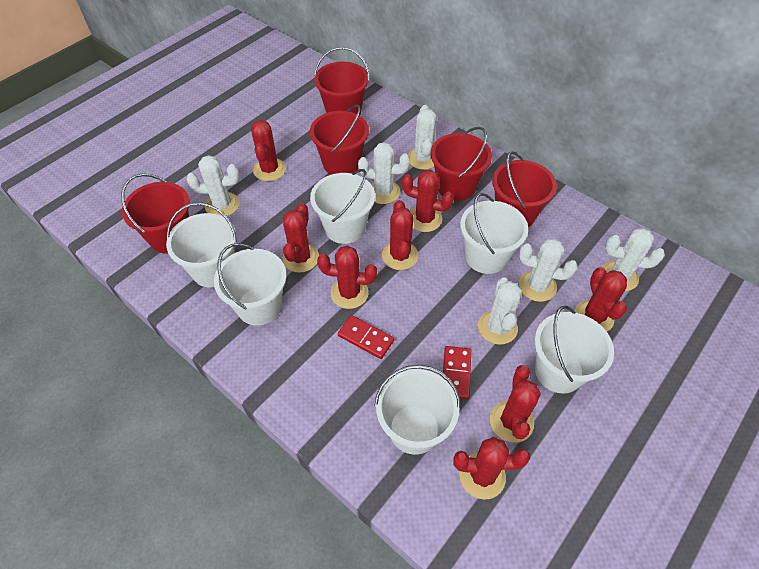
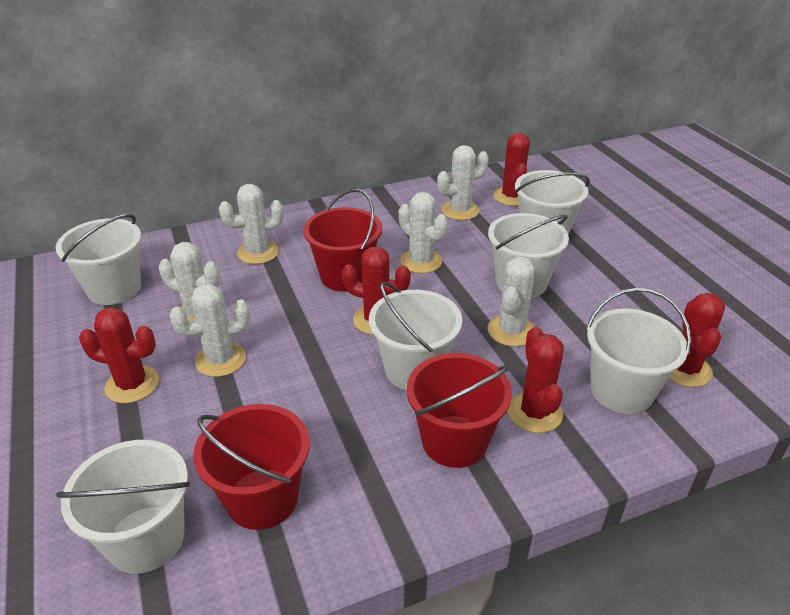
red bucket: [121,173,190,254] [310,104,369,175] [314,47,370,116] [431,127,492,201] [492,151,557,227] = 5 -> [193,404,310,530] [303,189,382,292] [407,353,512,468] = 3
red cactus: [251,120,286,181] [282,203,319,273] [317,245,377,309] [382,200,418,270] [402,170,454,232] [453,437,530,500] [490,365,541,443] [575,267,627,332] = 8 -> [79,307,159,403] [342,247,411,335] [493,133,530,206] [508,327,564,433] [669,293,725,387] = 5
red domino: [338,315,394,359] [443,346,471,399] = 2 -> none = 0

